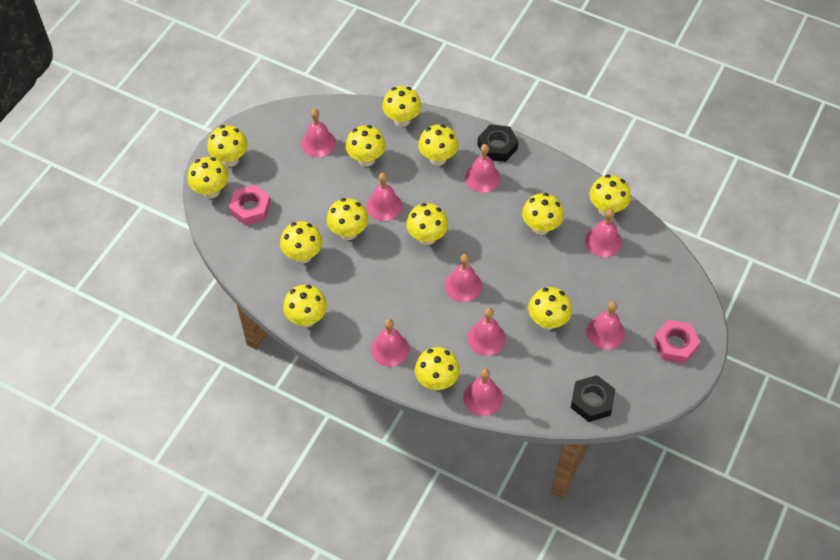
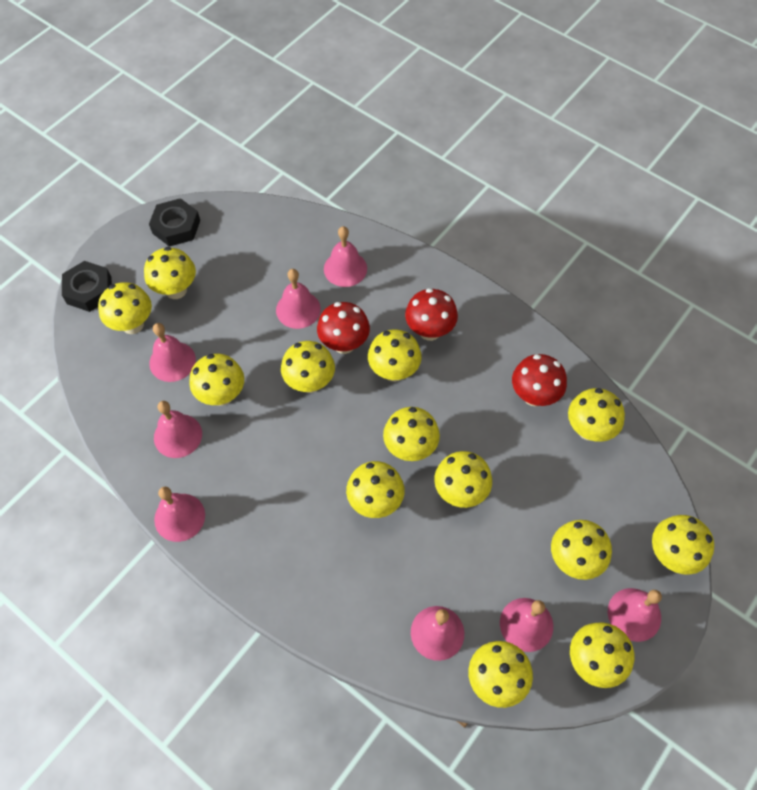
pink bell: [301,109,336,157] [366,173,402,221] [371,319,410,367] [445,254,482,302] [463,369,503,416] [465,144,501,193] [467,308,506,356] [585,209,622,257] [586,301,625,349] = 9 -> [149,323,196,382] [154,401,202,458] [154,487,205,542] [276,269,321,329] [324,226,367,287] [411,606,464,661] [500,598,553,652] [608,588,662,642] = 8
pink nut: [229,185,271,226] [653,320,700,364] = 2 -> none = 0
red mushroom: none = 0 -> [317,302,370,354] [405,288,458,341] [512,354,567,406] = 3

